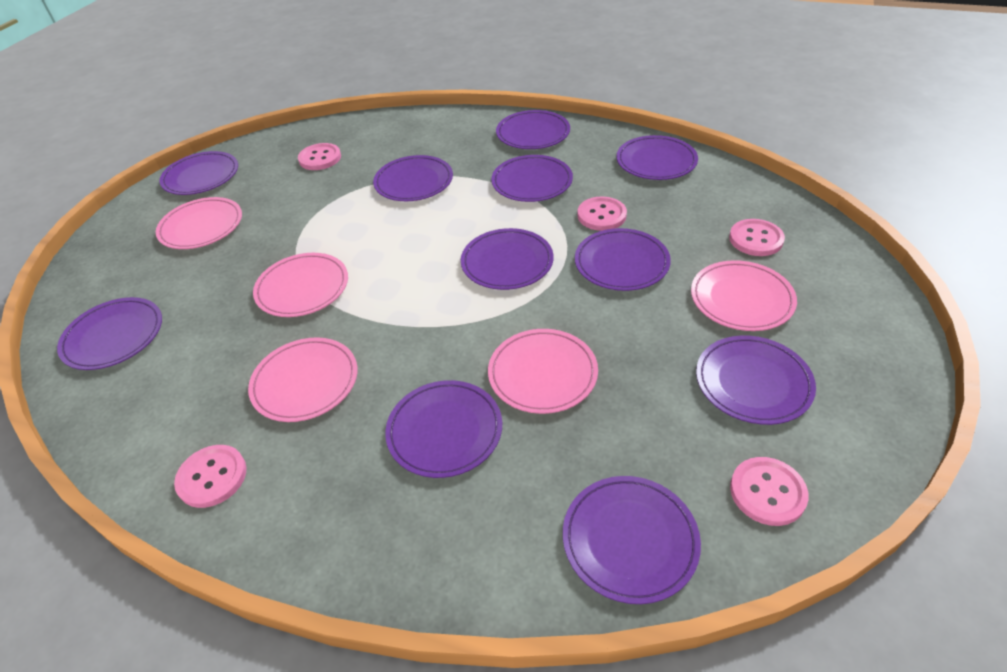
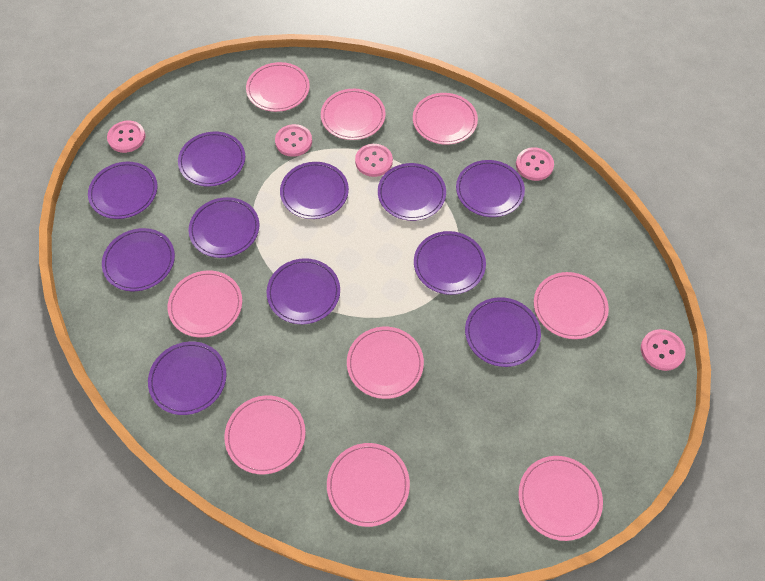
pink plate: [156,197,242,249] [248,337,358,422] [253,253,348,317] [488,329,598,414] [691,260,797,331] = 5 -> [168,271,242,338] [224,395,306,474] [246,62,310,112] [321,89,386,140] [327,443,410,527] [347,327,424,399] [413,93,478,145] [518,456,603,541] [534,272,609,339] = 9

